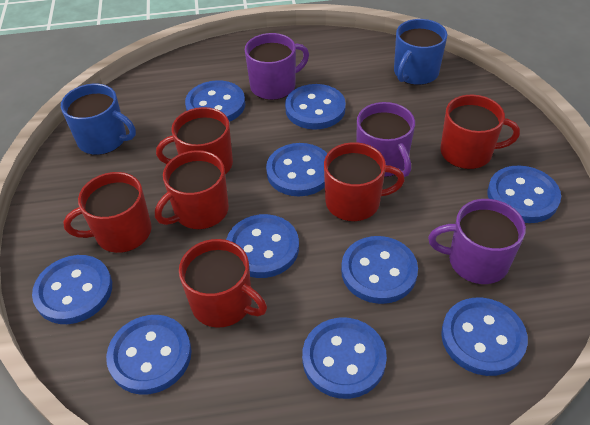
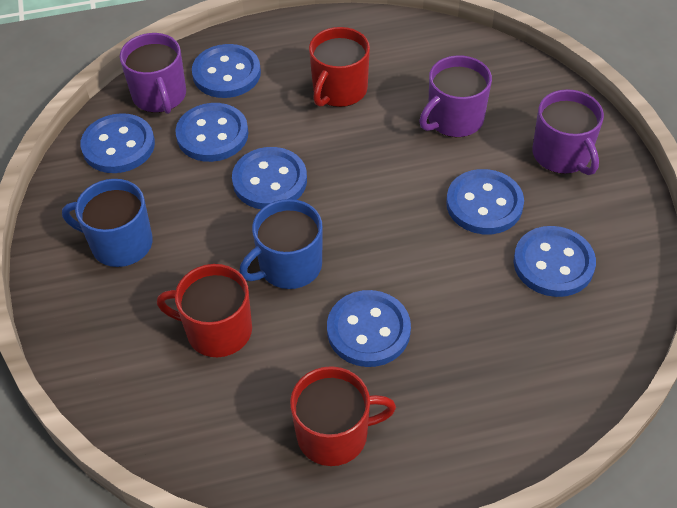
blue button: [32,255,112,324] [106,315,192,395] [185,80,245,122] [226,214,299,278] [266,143,327,196] [285,84,346,130] [302,318,387,399] [341,236,418,304] [441,298,528,376] [487,165,561,223] = 10 -> [80,113,155,173] [175,103,248,162] [192,44,261,98] [232,147,307,209] [327,290,411,367] [446,169,524,234] [514,226,596,297] = 7
red mug: [63,172,152,253] [155,150,229,229] [156,107,233,174] [179,239,267,328] [324,142,405,221] [440,95,520,169] = 6 -> [157,264,252,357] [290,366,396,466] [309,27,370,107] = 3

